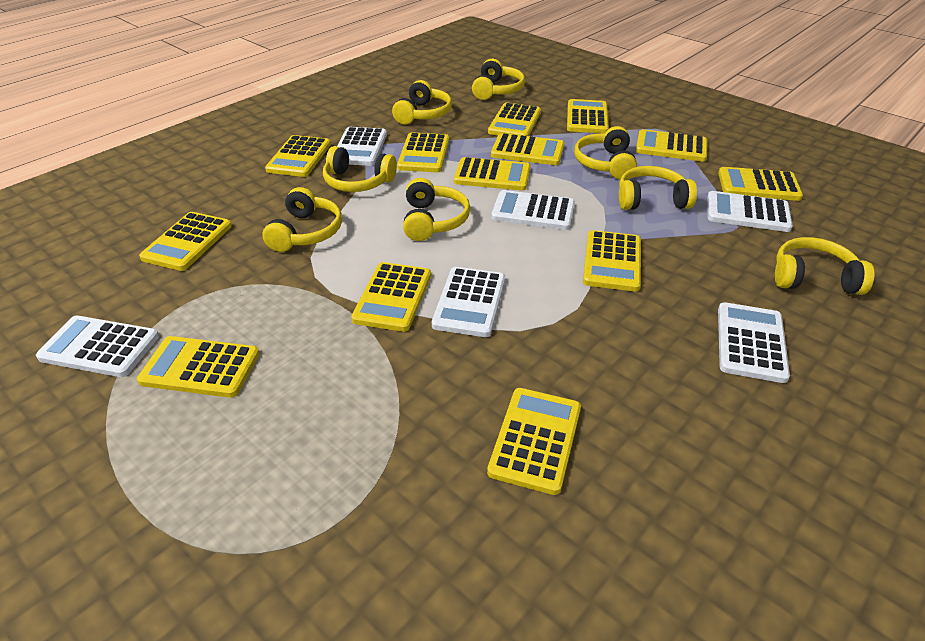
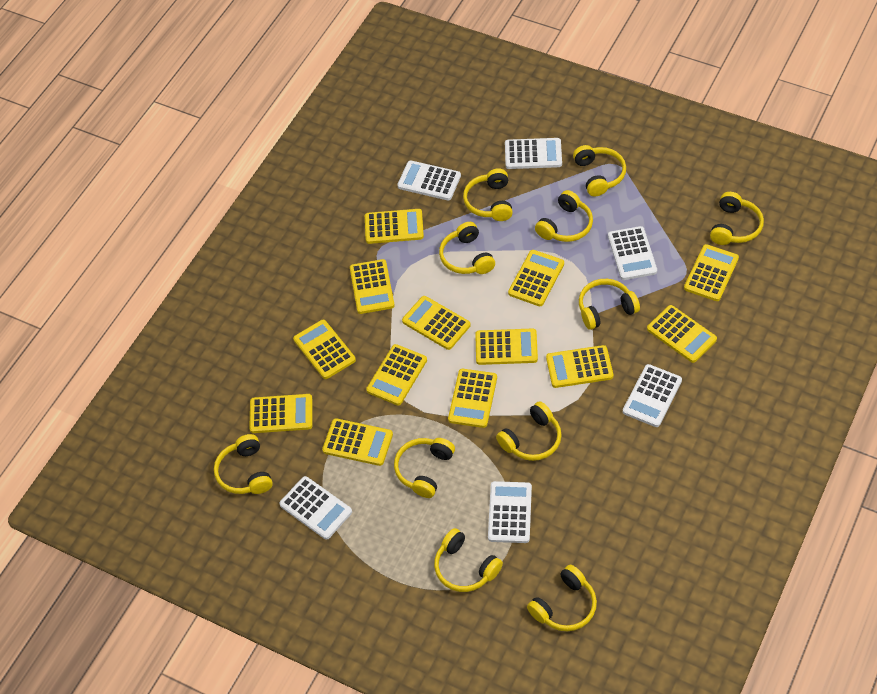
yellow headphones: [262,187,342,252] [323,146,397,192] [392,80,452,124] [403,178,470,241] [472,59,525,100] [574,126,637,179] [619,166,697,210] [775,237,874,295] = 8 -> [214,434,273,494] [394,438,455,498] [434,528,503,592] [439,222,495,274] [463,168,513,221] [496,401,562,461] [527,565,597,631] [535,190,593,242] [573,145,626,197] [579,279,640,330] [710,192,764,245] = 11

